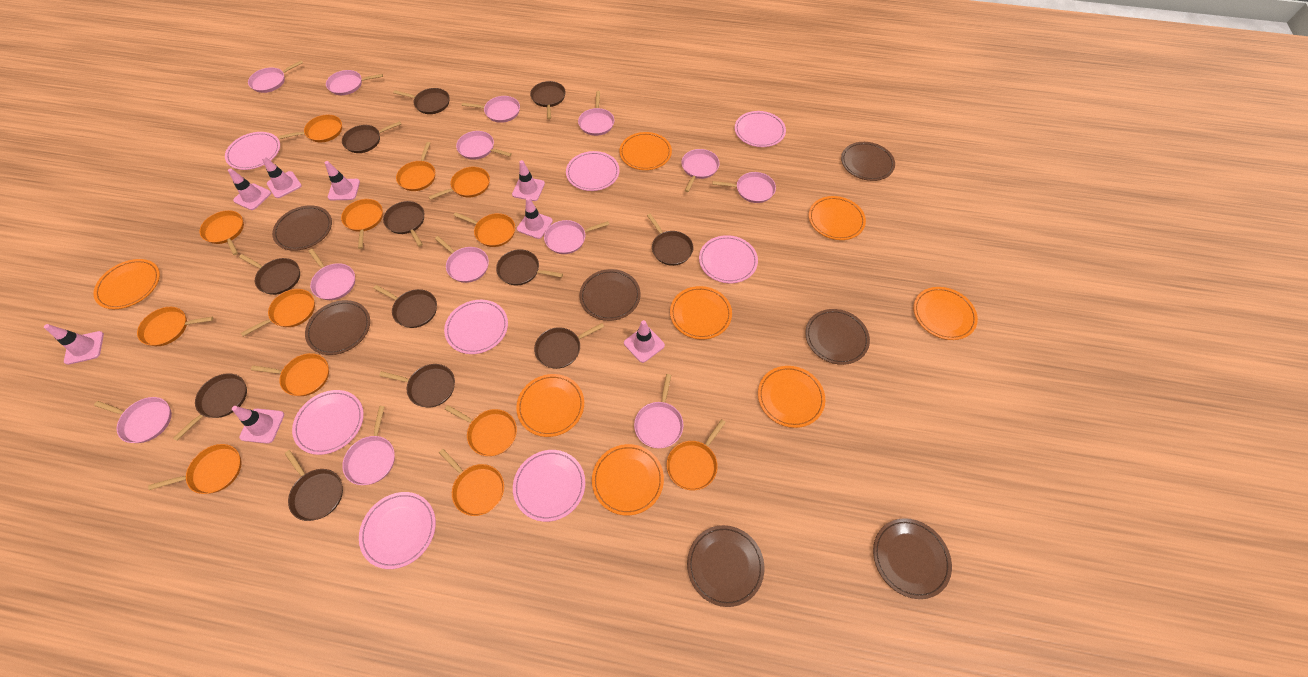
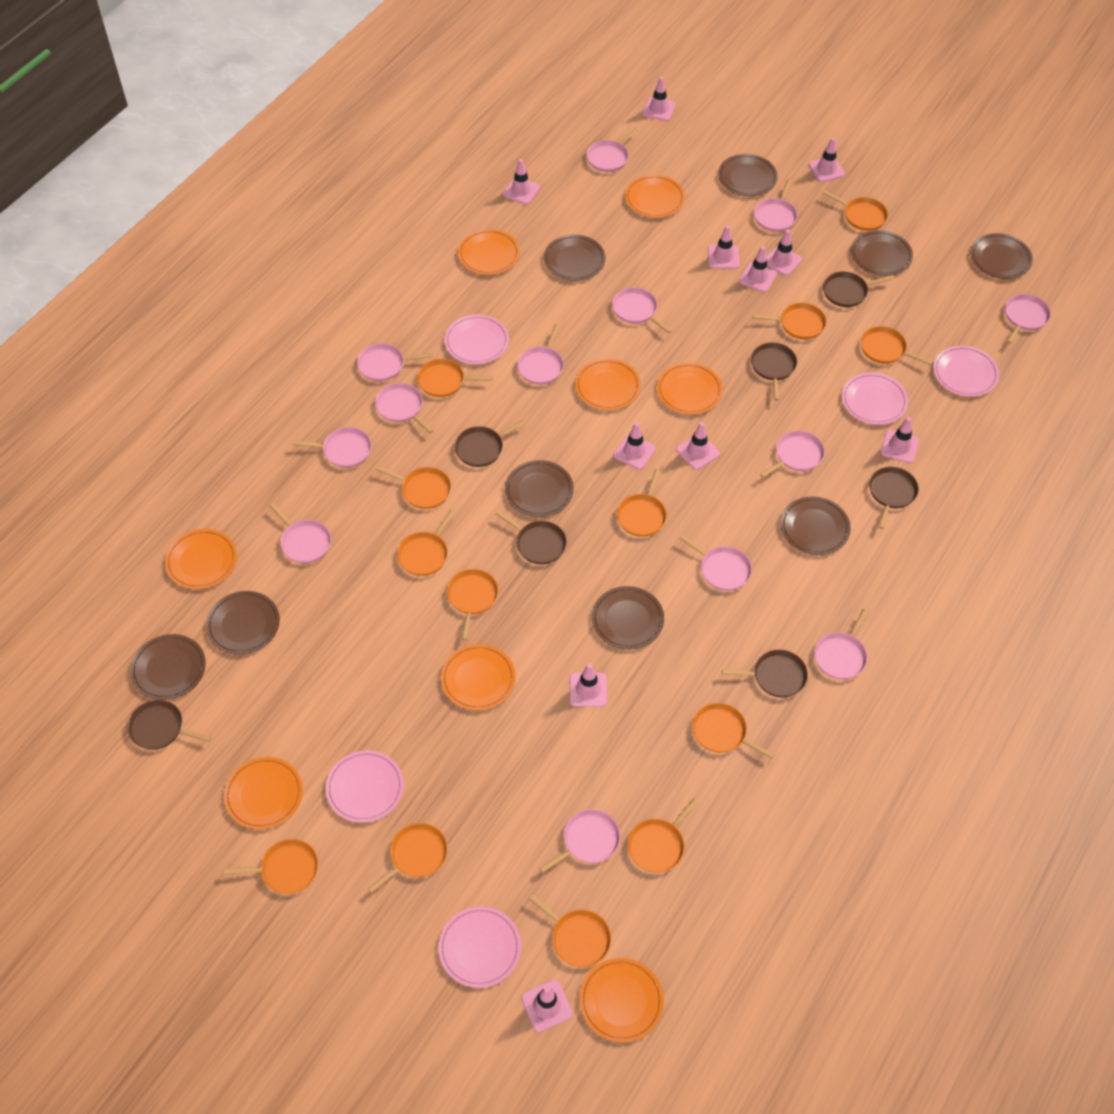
brown pan: [173,373,247,441] [239,254,300,295] [285,450,343,521] [342,121,401,153] [374,285,437,328] [379,364,455,408] [383,201,424,247] [393,88,450,114] [496,249,563,285] [530,81,566,119] [534,323,604,369] [647,214,693,266] = 12 -> [127,700,212,750] [454,420,526,467] [495,510,567,564] [722,650,808,698] [751,343,797,400] [823,272,894,307] [869,467,919,529] = 7
brown plate: [272,205,332,251] [305,300,370,355] [579,269,641,321] [687,525,764,607] [805,309,870,365] [841,142,895,181] [873,518,952,599] = 7 -> [130,634,206,700] [206,591,280,654] [505,460,574,517] [544,235,606,281] [592,586,664,649] [718,154,778,196] [781,496,851,555] [851,230,913,276] [970,233,1033,279] = 9
pink plate: [225,132,280,170] [292,390,364,455] [359,492,436,569] [444,300,508,354] [513,450,585,522] [566,151,620,191] [699,235,758,283] [735,111,786,147] = 8 -> [326,750,404,823] [439,906,521,988] [445,315,509,364] [842,372,908,425] [933,345,999,397] = 5
pink traffic cone: [44,324,104,365] [228,168,271,210] [232,406,284,444] [262,156,302,198] [325,161,360,200] [512,160,545,201] [517,197,553,239] [624,320,665,363] = 8 -> [503,159,540,204] [521,980,573,1032] [570,663,607,707] [613,422,656,469] [642,77,676,121] [676,422,720,470] [708,225,739,269] [739,246,777,292] [766,229,802,276] [809,137,845,182] [881,417,919,463] = 11

